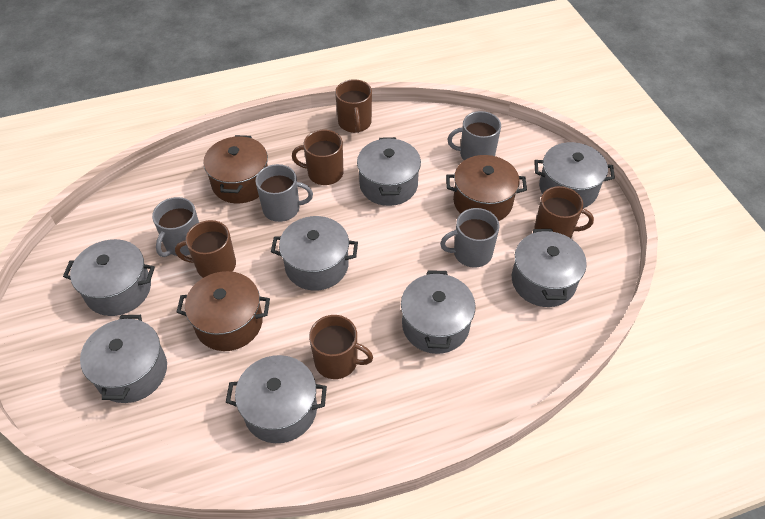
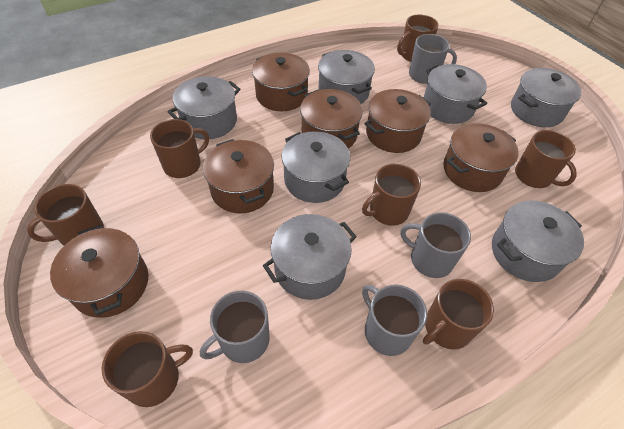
brown mug: [175,220,236,278] [292,130,343,185] [309,315,373,379] [335,79,372,133] [535,186,594,238] = 5 -> [27,184,104,246] [102,331,193,407] [150,119,209,178] [362,164,421,226] [397,15,439,62] [423,279,494,350] [515,130,577,188] = 7
brown pot: [177,271,270,351] [203,135,268,203] [446,155,527,221] = 3 -> [50,225,149,318] [203,139,274,213] [252,53,310,111] [300,89,363,149] [364,89,431,153] [443,123,519,192] = 6
grey pot: [63,239,155,316] [80,315,167,403] [226,355,327,443] [271,216,358,291] [357,137,421,206] [401,270,475,354] [512,229,587,307] [534,142,615,208] = 8 -> [168,76,240,139] [263,214,357,300] [281,131,350,203] [318,50,375,104] [423,64,487,124] [492,200,584,282] [511,68,582,127] = 7

